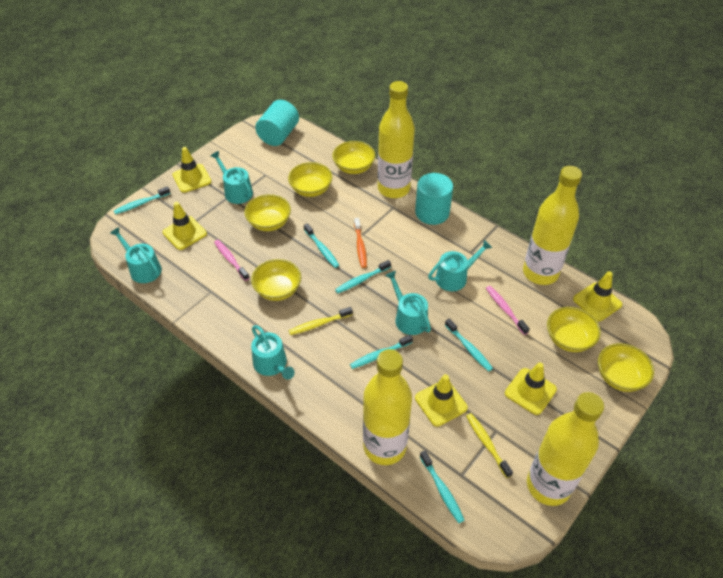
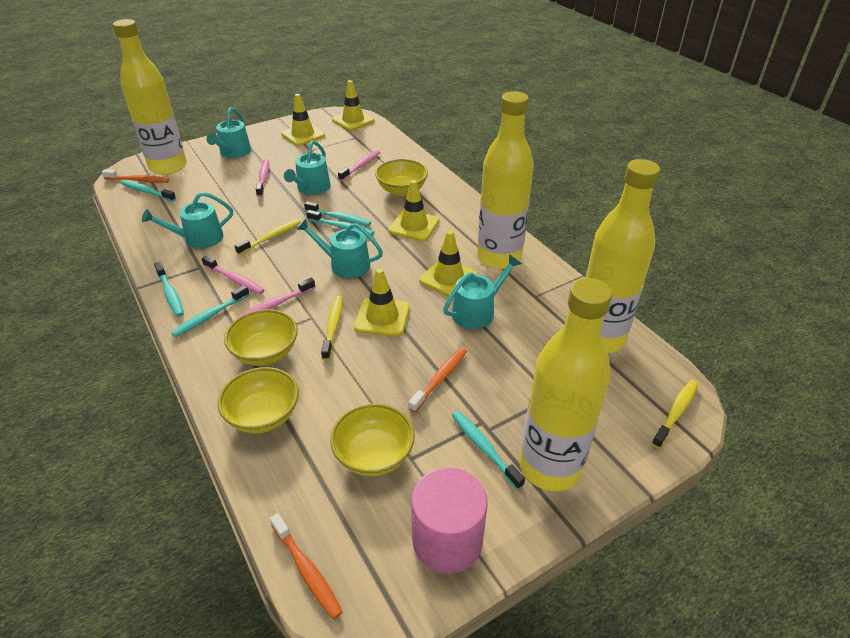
orange toothbrush: [354,218,367,268] = 1 -> [102,169,169,183] [270,513,343,619] [408,348,467,412] = 3
pink cylinder: none = 0 -> [411,467,488,574] = 1
pink toothbrush: [214,240,249,281] [486,286,530,335] = 2 -> [202,255,264,294] [237,278,315,318] [256,159,269,197] [338,150,381,181] = 4
turquoise cylinder: [255,100,299,146] [415,173,453,225] = 2 -> none = 0
yellow bowl: [245,194,291,231] [251,259,301,301] [288,162,333,197] [332,141,375,174] [547,307,601,352] [598,343,654,392] = 6 -> [218,367,299,433] [224,309,298,366] [330,403,415,476] [375,159,428,196] = 4
yellow toothbrush: [289,307,353,335] [466,413,513,478] = 2 -> [235,219,301,255] [321,296,343,360] [651,380,698,449] = 3

